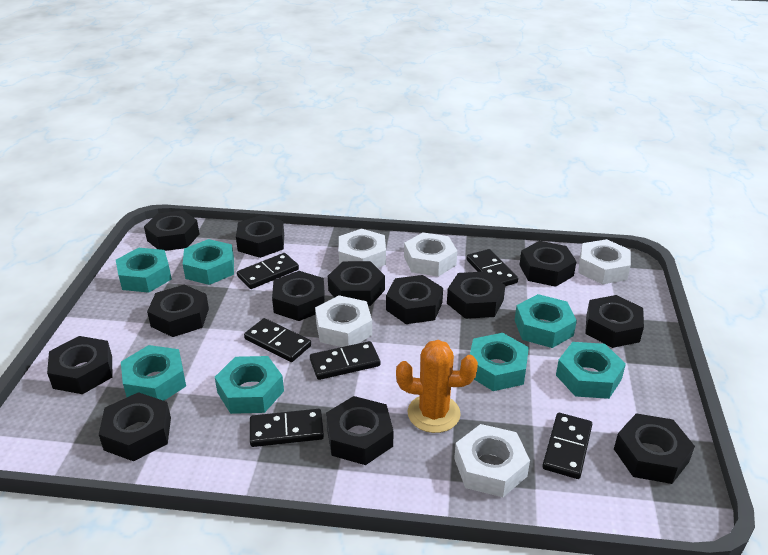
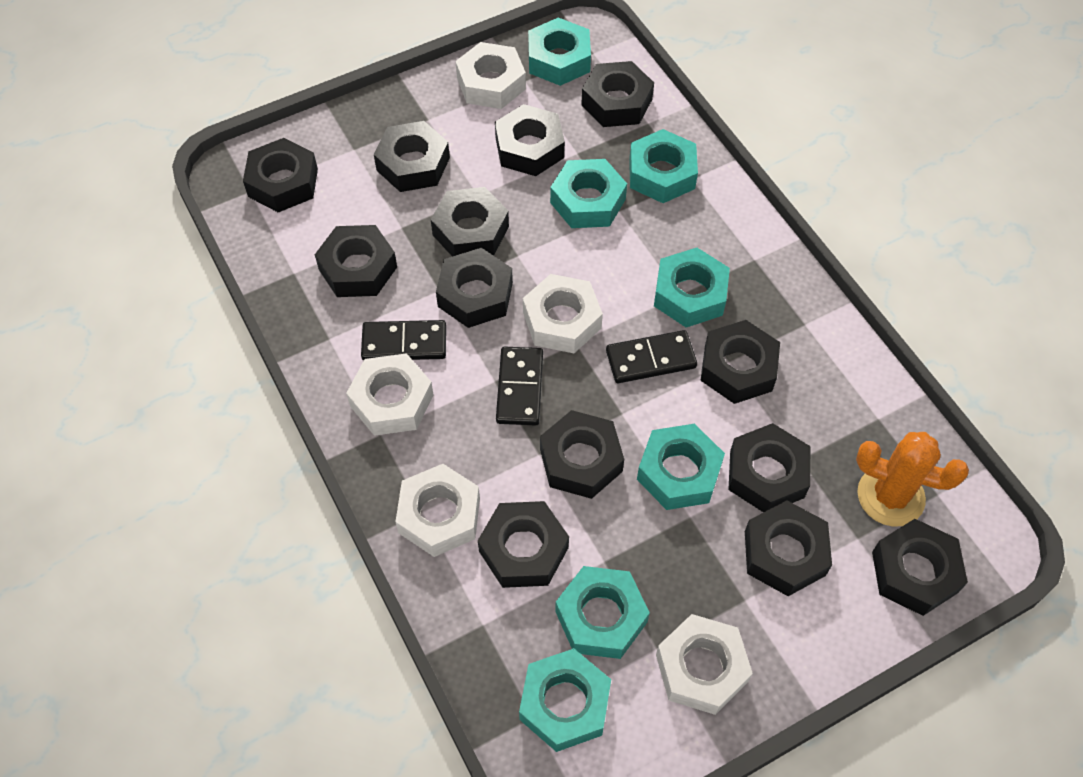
black domino: [237,253,299,289] [244,318,311,362] [250,409,324,447] [310,341,380,380] [467,249,518,286] [542,413,592,479] = 6 -> [361,320,446,361] [496,347,543,425] [606,330,697,383] = 3

